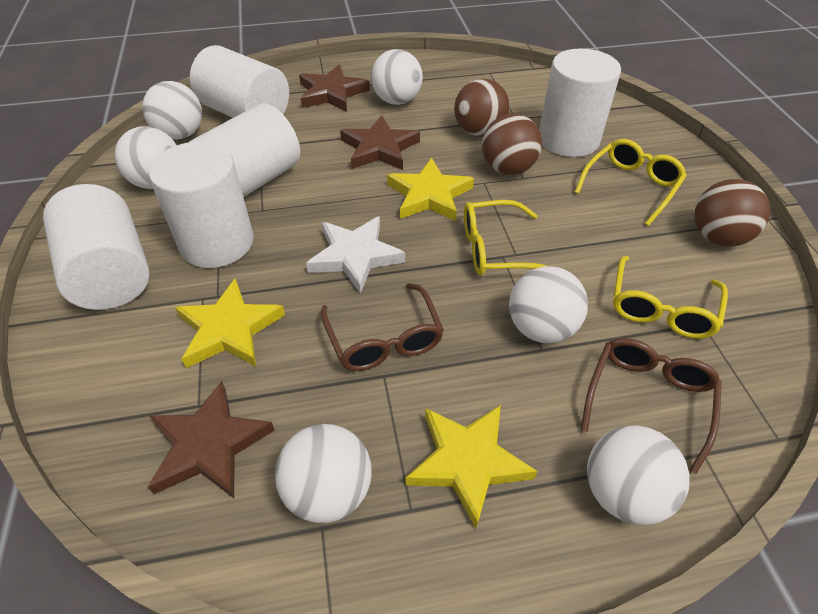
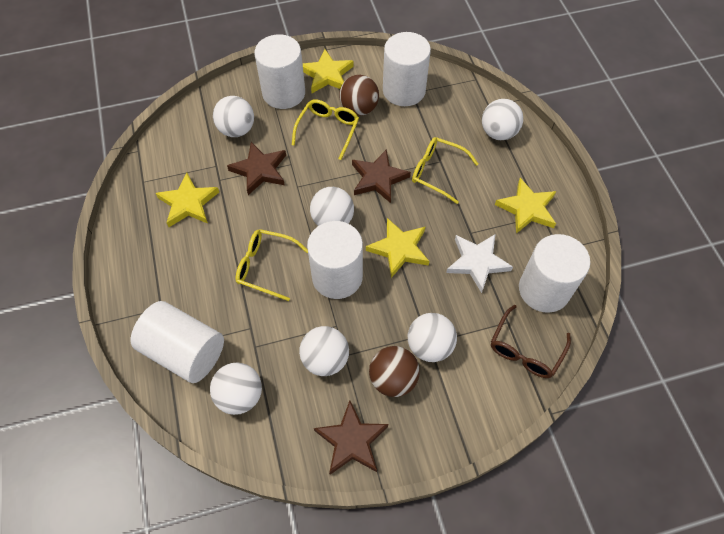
brown ball: [454,79,510,137] [482,113,542,175] [694,179,770,247] = 3 -> [339,75,379,116] [369,346,420,397] = 2
brown glasses: [321,283,444,371] [581,338,722,474] = 2 -> [491,305,571,378] = 1
yellow star: [175,278,285,368] [387,158,474,221] [406,405,537,528] = 3 -> [155,173,219,227] [302,49,354,93] [366,218,429,278] [495,178,556,234] = 4

